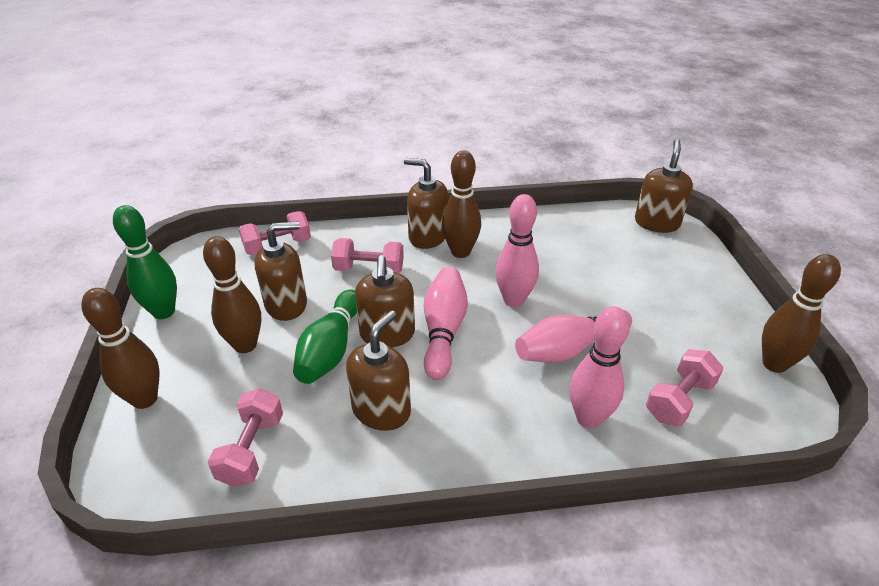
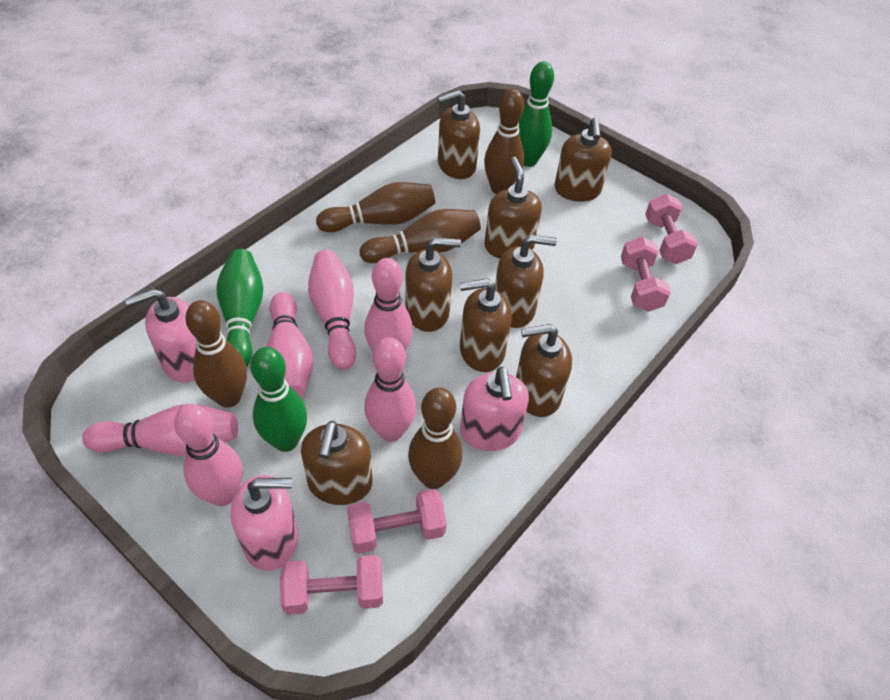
brown bowling pin: [81,288,160,409] [203,236,261,353] [442,150,481,258] [762,254,841,373] = 4 -> [185,300,247,408] [316,182,435,232] [360,209,481,263] [408,387,462,489] [484,89,524,194] = 5
brown soap dispenser: [254,222,307,321] [346,311,411,431] [355,255,415,348] [404,158,448,249] [635,140,693,233] = 5 -> [301,421,373,505] [405,237,461,332] [437,90,480,179] [460,278,512,372] [484,157,542,258] [495,235,557,328] [516,324,572,417] [554,117,612,202] = 8
green bowling pin: [113,205,177,319] [293,290,357,384] = 2 -> [217,249,263,367] [250,347,307,452] [518,61,554,167] = 3
pink bowling pin: [424,267,468,380] [495,194,539,307] [515,310,632,363] [569,306,630,429] = 4 -> [82,404,238,456] [174,404,243,506] [266,292,313,398] [308,250,356,370] [364,258,413,351] [364,337,416,442] = 6
pink soap dispenser: none = 0 -> [125,288,196,383] [231,475,298,571] [460,366,529,451] = 3

